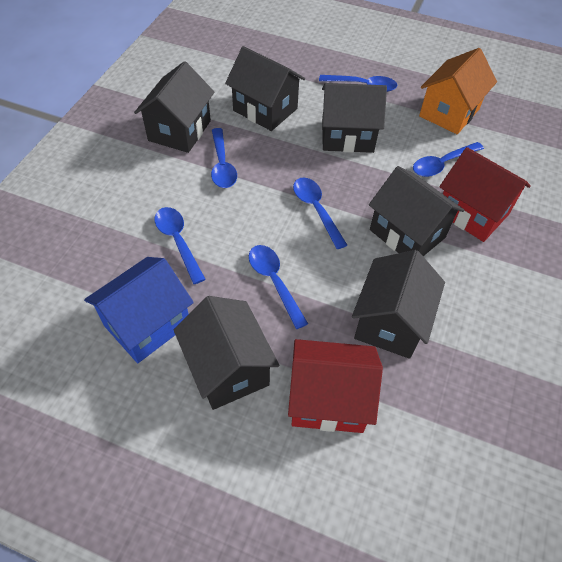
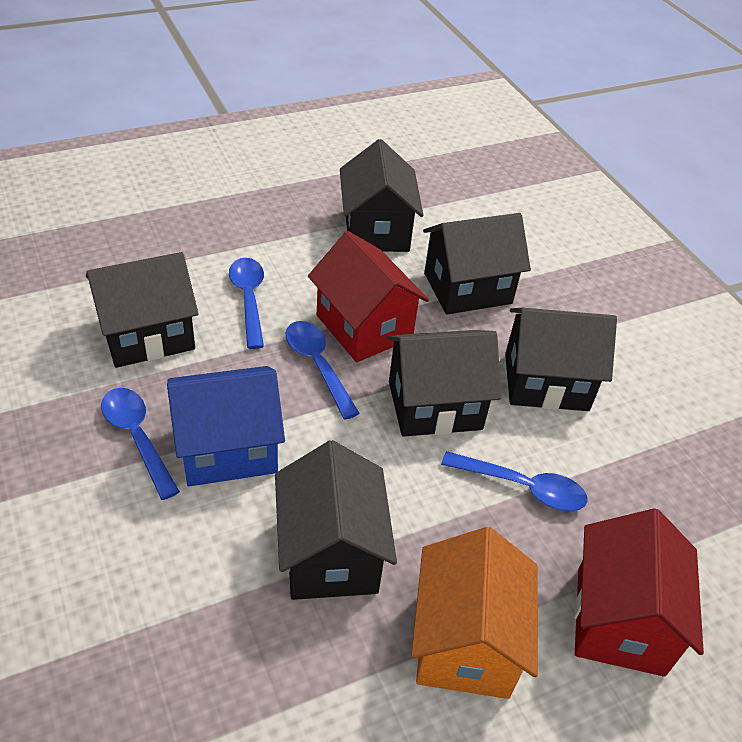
blue spoon: [155,207,206,284] [211,128,237,188] [249,245,308,329] [293,177,347,249] [319,75,397,92] [413,142,484,177] = 6 -> [101,388,180,500] [229,258,264,349] [286,321,360,420] [441,451,588,511] = 4

